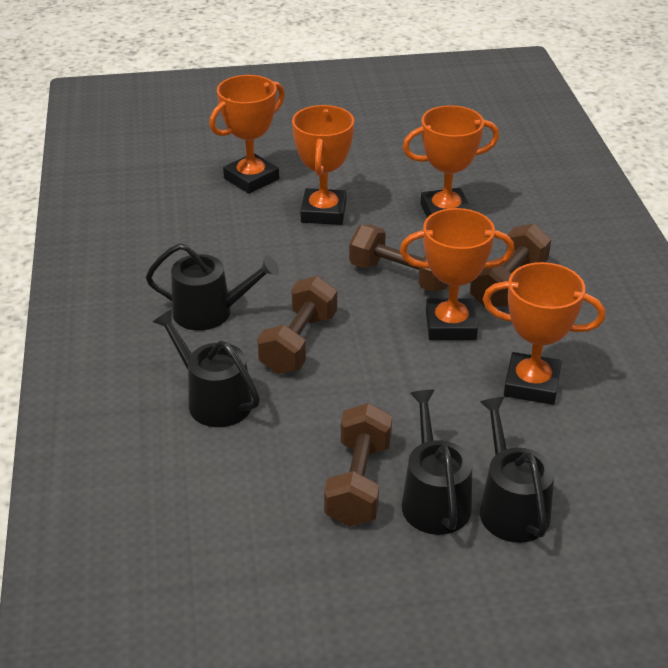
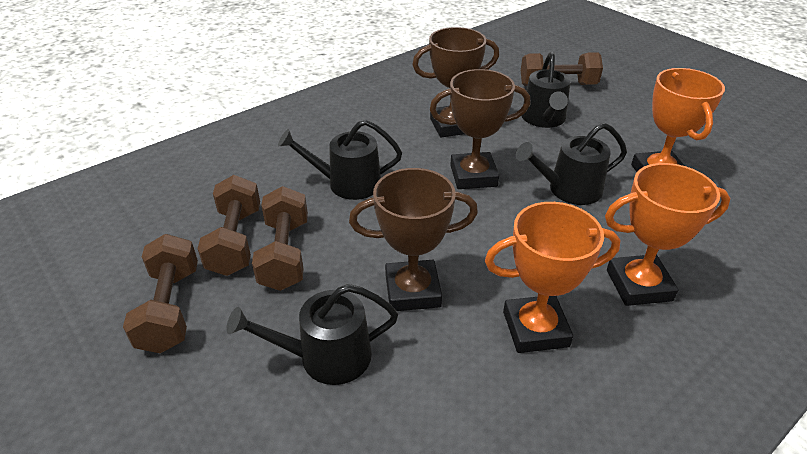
brown trophy: none = 0 -> [349,168,478,311] [412,27,499,137] [430,69,531,189] = 3
orange trophy: [209,75,285,194] [292,105,354,225] [400,208,515,340] [402,105,499,218] [483,262,605,405] = 5 -> [485,202,621,353] [605,163,730,306] [631,68,725,172] = 3

